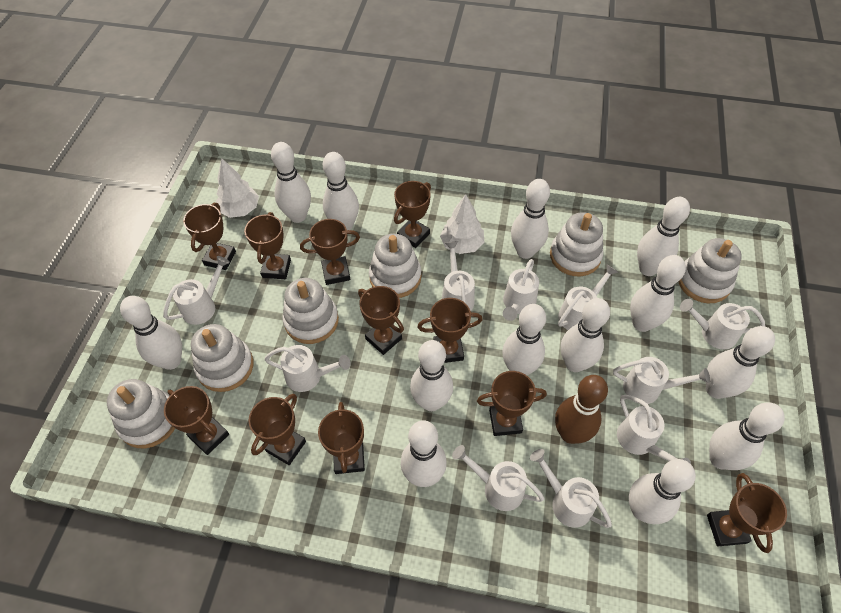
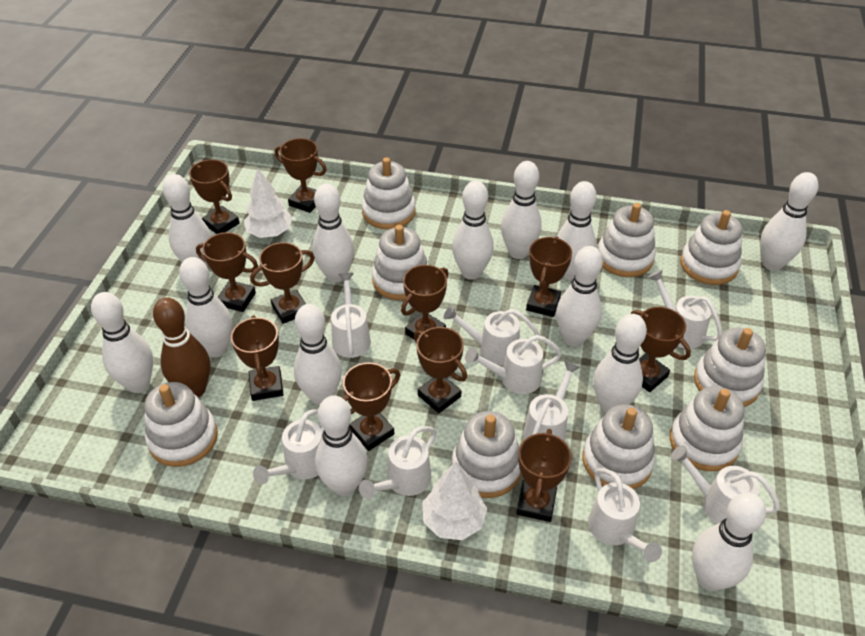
white stacking toy: [107,379,175,448] [191,324,253,392] [282,278,339,344] [369,234,421,298] [550,212,603,276] [678,238,742,303] = 6 -> [145,382,218,467] [362,157,416,229] [372,225,428,300] [451,411,521,498] [582,404,655,489] [598,203,656,277] [670,386,744,471] [680,210,743,285] [694,327,766,407] = 9
white watering can: [163,256,230,325] [264,345,351,392] [442,241,475,311] [452,445,545,511] [503,259,539,321] [530,449,612,528] [558,264,618,330] [613,357,710,404] [617,395,691,464] [680,299,765,350] = 10 -> [253,409,324,484] [331,273,371,358] [359,426,437,499] [444,305,540,365] [465,335,562,394] [523,361,580,442] [588,468,662,562] [648,270,722,349] [671,445,780,524] = 9

